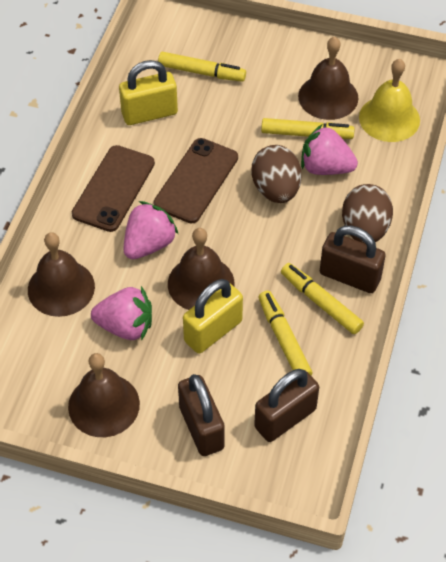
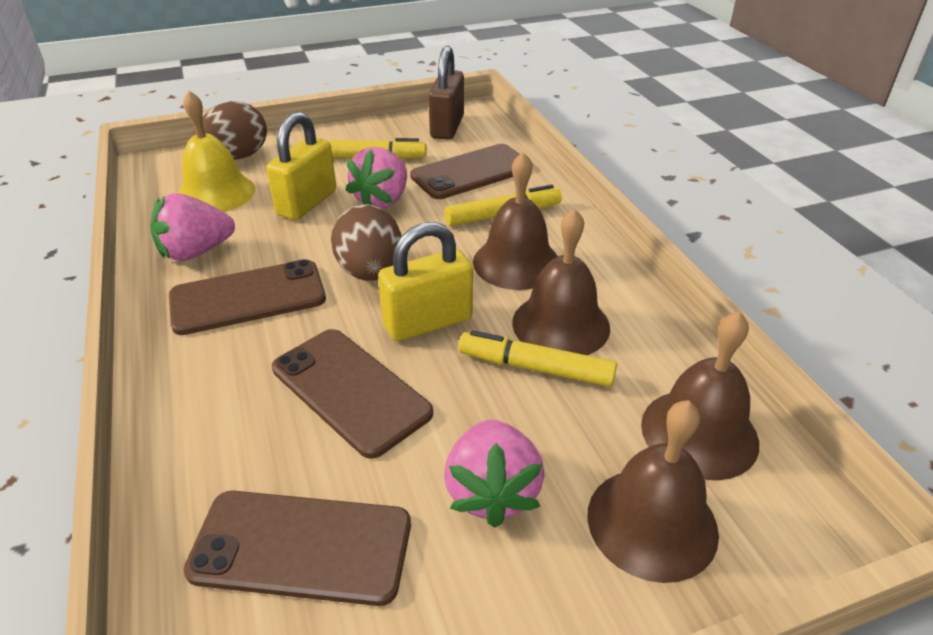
brown padlock: [178,374,225,456] [254,369,319,442] [320,226,386,293] = 3 -> [428,46,464,140] = 1
brown phone: [72,145,155,232] [153,138,238,223] = 2 -> [169,259,326,335] [184,491,411,606] [272,329,433,459] [410,144,520,199] = 4
yellow marker: [158,52,246,82] [258,291,312,375] [261,118,355,139] [281,263,364,334] = 4 -> [327,138,426,159] [444,184,562,226] [459,330,617,387] = 3

